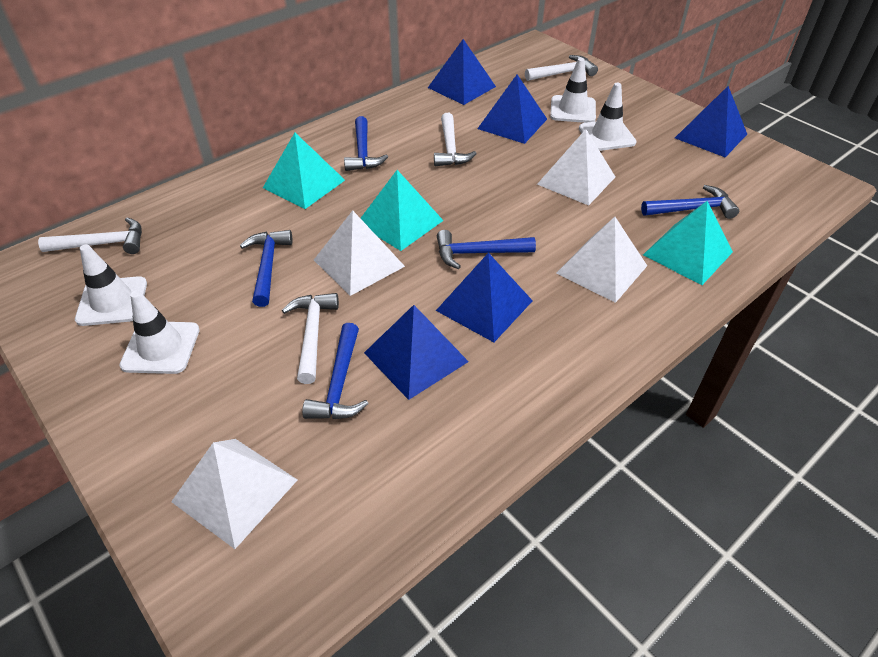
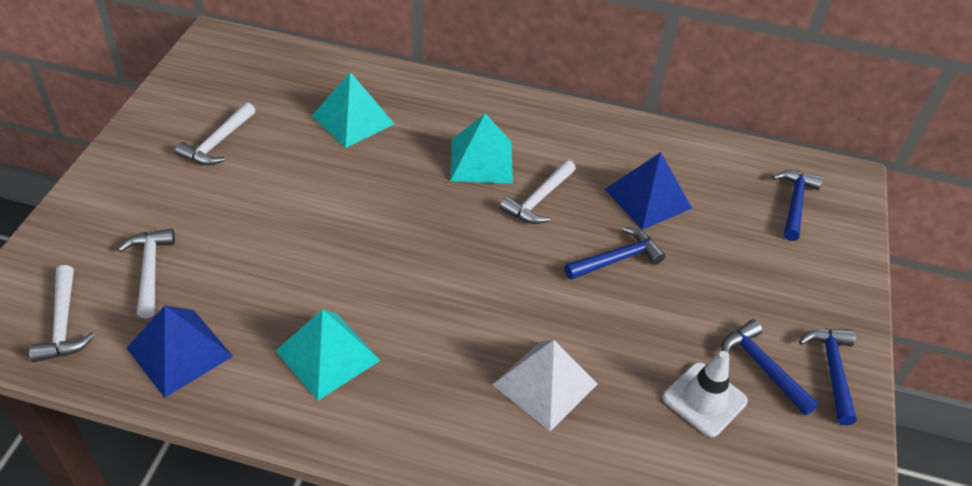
blue hammer: [240,230,293,307] [302,323,369,419] [344,116,388,171] [437,230,536,269] [641,185,739,219] = 5 -> [565,227,665,280] [722,319,819,415] [772,170,823,241] [799,328,857,425] = 4
blue pyramid: [364,305,469,400] [428,39,496,105] [436,253,533,342] [477,74,547,144] [675,86,747,157] = 5 -> [127,306,233,398] [605,152,692,230] = 2
white pyramid: [171,439,297,549] [314,210,405,296] [537,129,615,206] [557,217,647,303] = 4 -> [492,340,598,431] = 1
white traffic cone: [75,244,147,326] [119,290,200,374] [550,58,596,123] [579,83,637,151] = 4 -> [663,351,748,437] = 1

